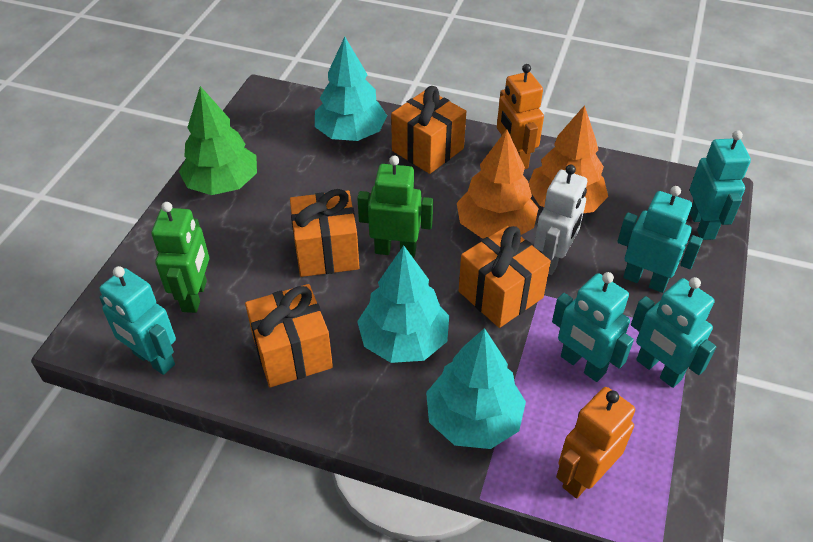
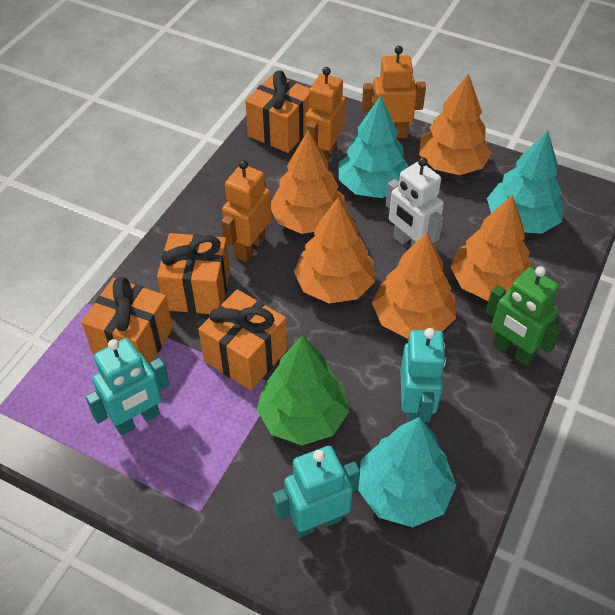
green robot: [152,202,209,313] [357,156,433,258] = 2 -> [486,266,563,366] = 1
orange robot: [497,64,544,169] [556,387,635,499] = 2 -> [221,160,271,262] [305,67,346,160] [362,46,426,138] = 3
orange tree: [457,129,539,238] [529,105,608,213] = 2 -> [271,130,345,234] [294,197,375,303] [372,232,456,339] [419,73,492,175] [451,195,531,301] = 5
turquoise robot: [99,266,176,375] [552,272,634,382] [617,186,703,293] [631,277,716,388] [690,130,751,240] = 5 -> [85,338,170,435] [273,446,360,538] [400,328,446,423] = 3

